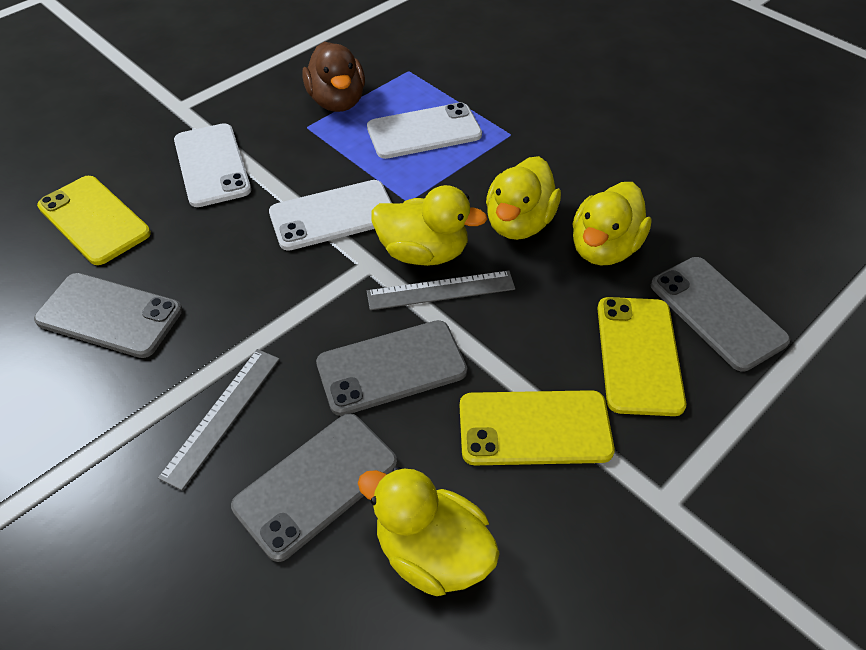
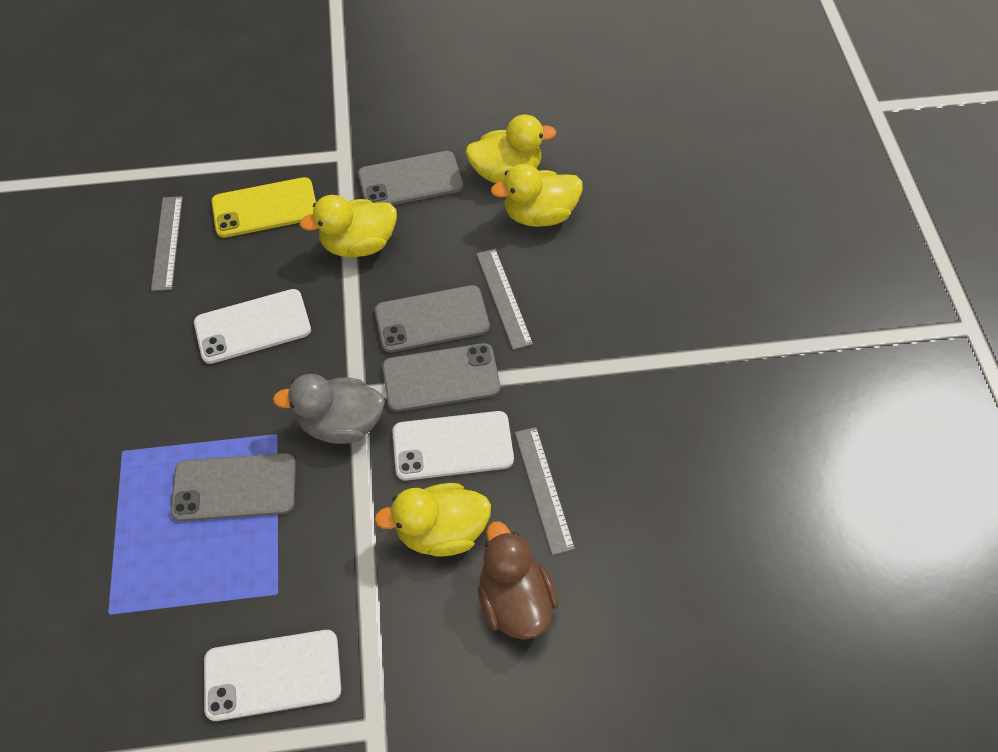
grey duck: none = 0 -> [273,374,385,444] = 1
grey ruler: [158,349,280,491] [367,271,515,310] = 2 -> [151,196,183,291] [476,249,533,350] [515,427,575,555] = 3
yellow phone: [37,176,151,265] [460,390,615,465] [597,297,686,416] = 3 -> [211,177,316,238] = 1

